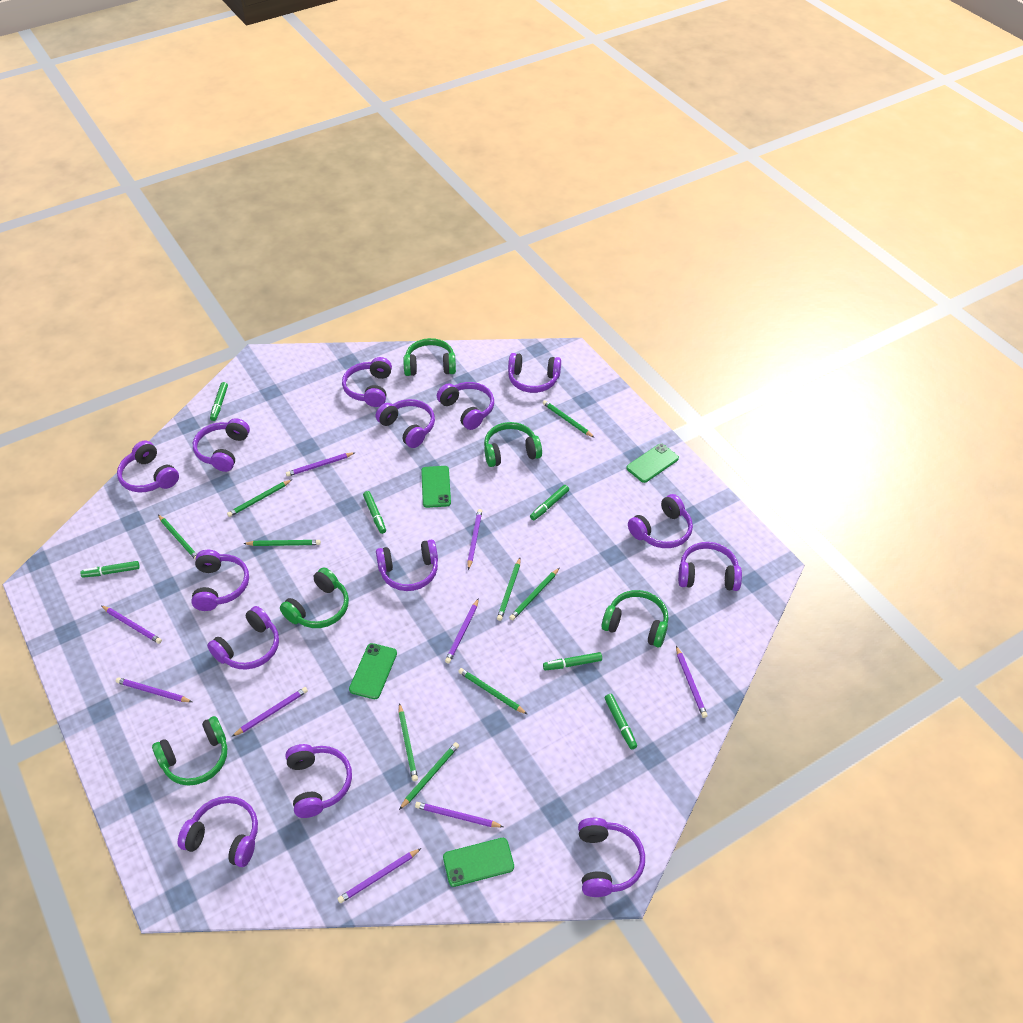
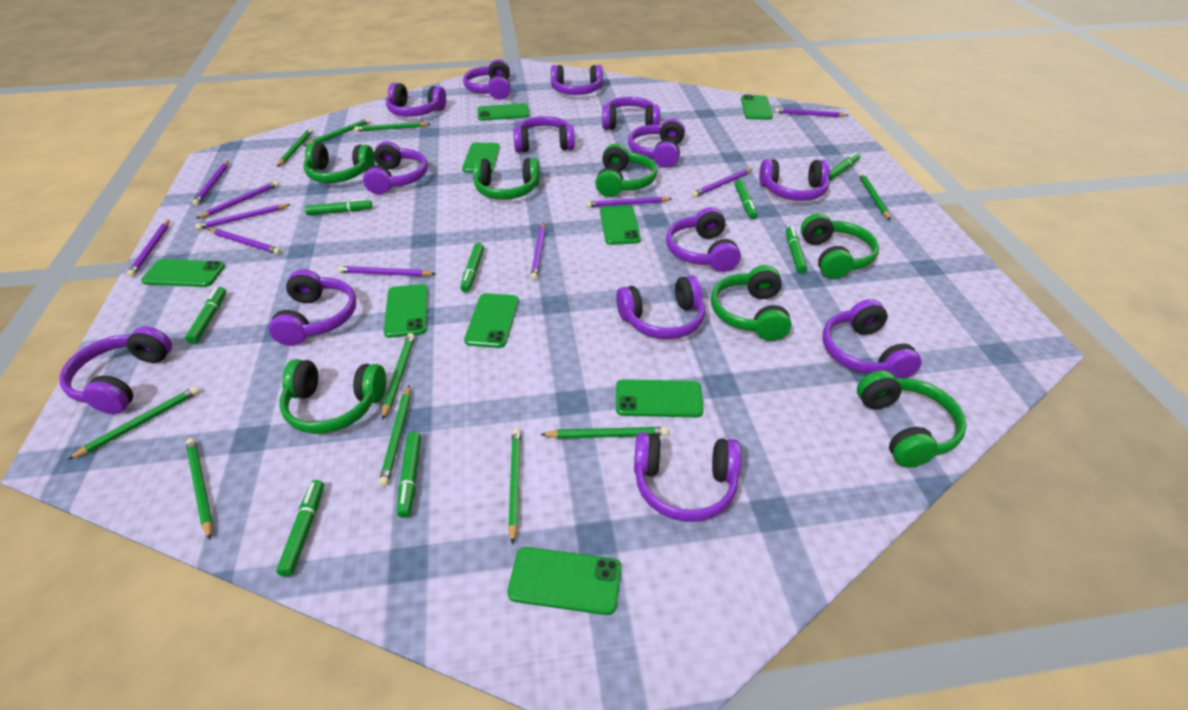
green headphones: [152,716,227,786] [280,567,349,628] [403,338,456,376] [484,422,542,467] [602,590,668,647] = 5 -> [279,359,386,434] [303,143,375,183] [473,158,540,200] [595,144,657,197] [711,265,792,341] [801,213,879,279] [857,371,967,468] = 7
green marker: [80,561,140,578] [210,382,228,421] [363,491,386,534] [530,485,569,520] [543,652,602,670] [605,694,637,749] = 6 -> [185,287,226,344] [276,480,324,577] [305,199,372,215] [397,432,421,518] [460,243,484,292] [735,180,757,219] [786,226,807,274] [829,152,860,181] = 8
green pencil: [158,515,197,559] [227,480,292,517] [243,540,321,546] [399,703,418,781] [399,742,459,810] [458,668,527,714] [497,558,521,621] [509,568,559,620] [543,400,595,438] = 9 -> [67,386,200,460] [186,438,213,540] [277,128,313,167] [304,118,370,146] [354,122,430,132] [379,385,410,486] [382,333,415,420] [508,429,521,545] [540,427,668,439] [859,172,890,220] = 10
green phone: [349,643,397,699] [421,466,451,508] [443,838,514,887] [626,444,679,483] = 4 -> [141,259,225,287] [384,284,428,338] [462,143,500,173] [464,293,519,348] [477,103,529,121] [507,547,621,615] [600,205,641,245] [616,379,704,417] [741,95,773,120] = 9
purple pencil: [101,606,162,644] [116,677,192,702] [232,687,308,737] [286,452,356,477] [337,848,422,903] [415,802,503,827] [445,598,479,664] [467,509,482,570] [676,646,708,718] = 9 -> [127,220,170,277] [192,161,229,206] [195,204,291,230] [196,181,279,219] [208,229,281,254] [338,266,436,276] [530,222,545,280] [586,197,672,208] [692,169,752,197] [775,108,848,117] = 10

